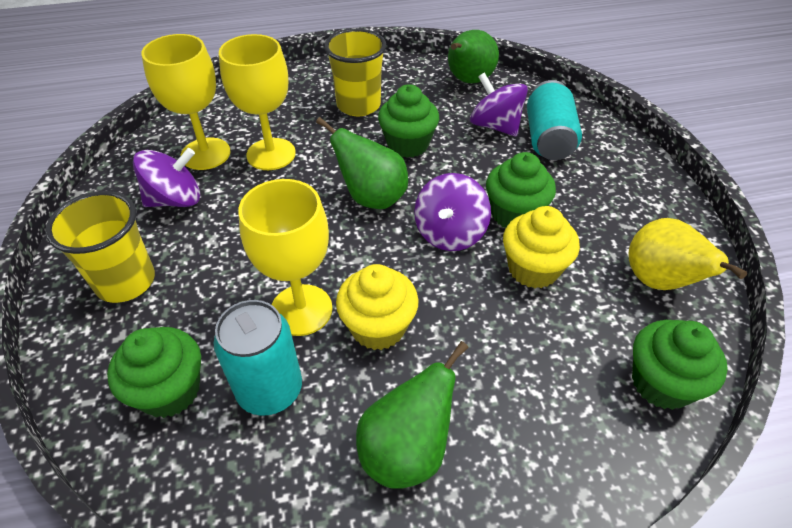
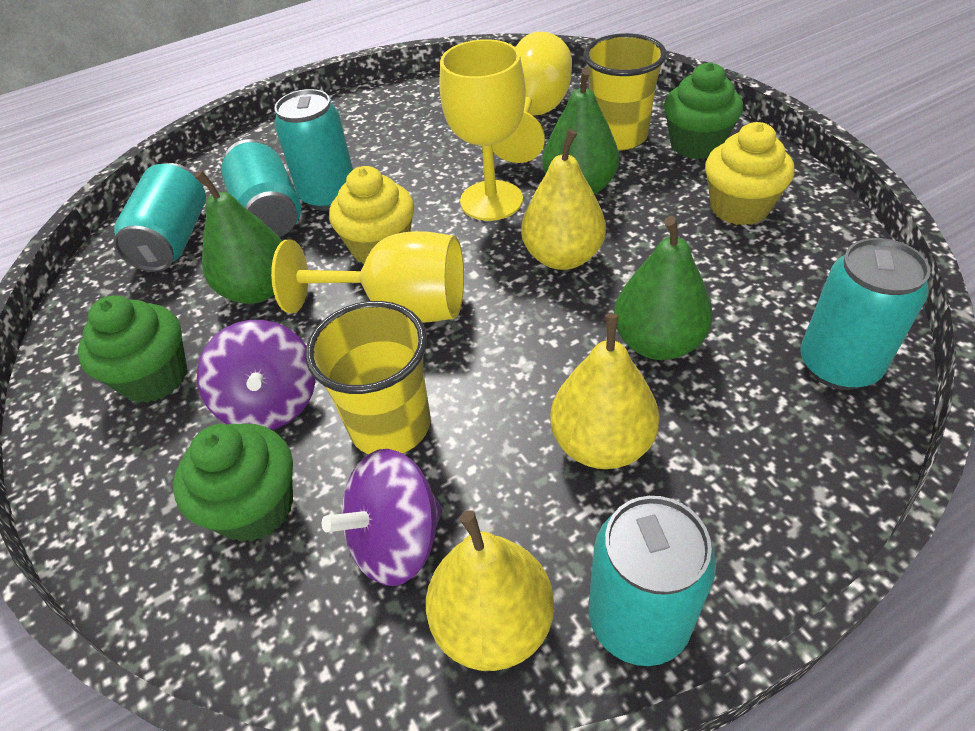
green cupcake: [107,327,201,418] [378,84,439,158] [486,152,556,227] [632,320,728,410] = 4 -> [78,295,187,403] [173,423,293,542] [664,62,743,159] = 3
purple spinning top: [133,148,200,207] [414,173,491,251] [470,72,528,136] = 3 -> [197,320,316,430] [322,449,443,586] = 2
turquoise can: [214,300,302,416] [527,80,582,160] = 2 -> [113,163,206,272] [221,139,301,237] [274,89,353,211] [589,496,716,666] [800,238,930,390] = 5
yellow pear: [629,218,747,290] = 1 -> [426,510,554,671] [521,129,606,270] [550,313,659,469] = 3

